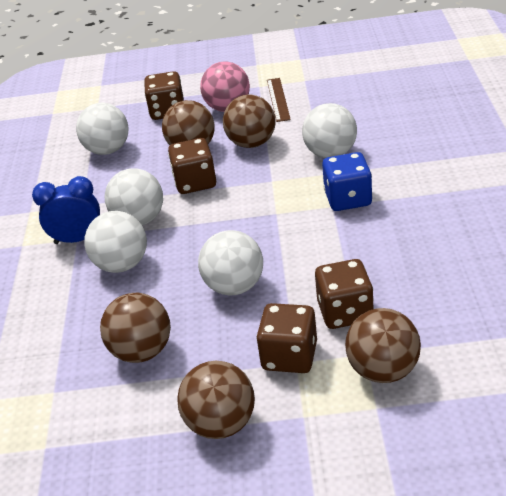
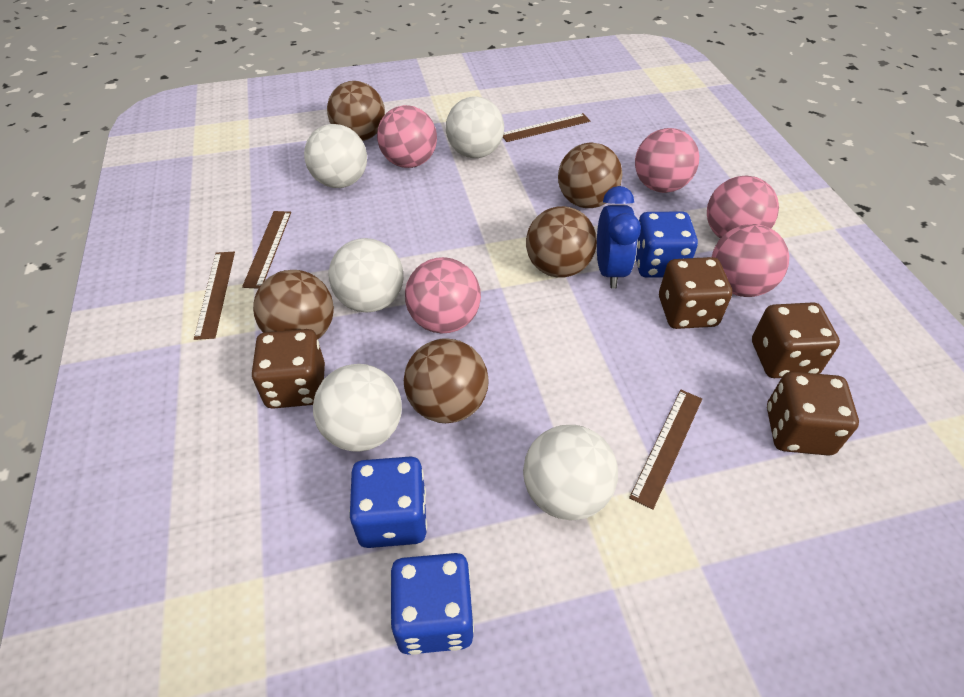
blue dice: [322,152,372,211] = 1 -> [349,456,427,548] [390,553,474,655] [636,211,698,278] = 3
brown ruler: [267,78,291,122] = 1 -> [194,252,235,340] [242,211,291,289] [503,113,590,142] [629,390,702,510] = 4
pink ball: [200,61,250,112] = 1 -> [377,105,437,168] [405,257,481,333] [635,128,699,193] [707,176,779,238] [712,224,789,297] = 5

